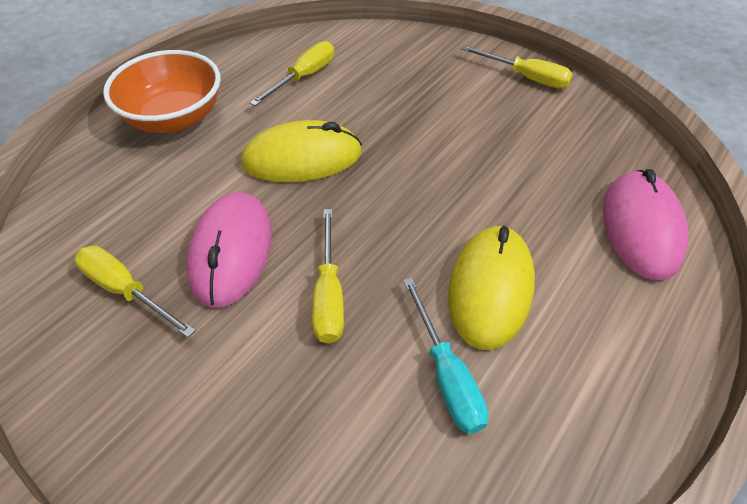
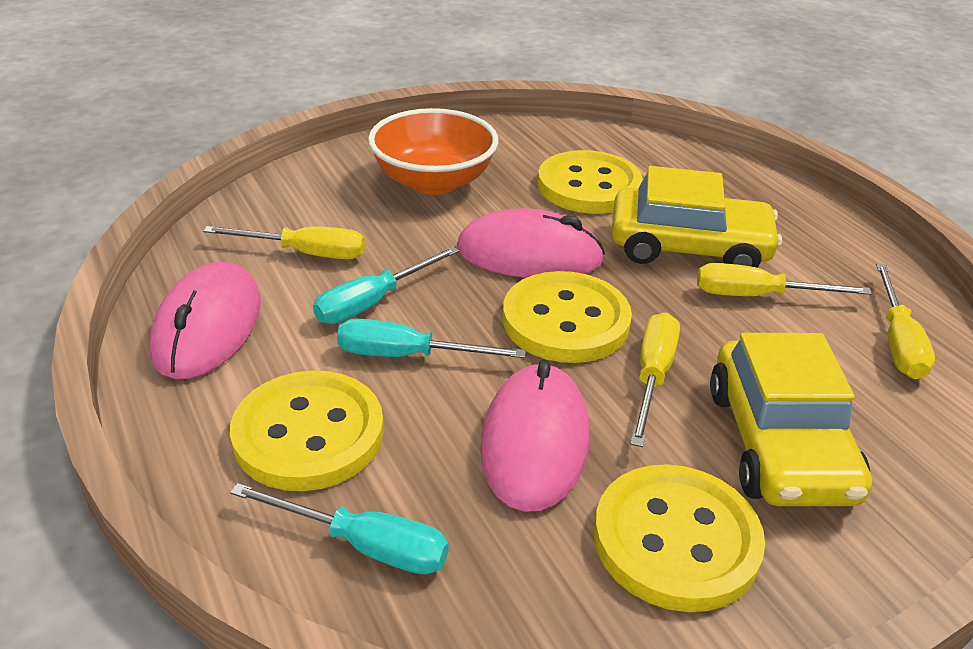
pink mouse: [186,192,272,308] [603,169,688,281] = 2 -> [150,262,261,379] [457,208,605,278] [480,359,589,512] = 3
turquoise screwdriver: [403,278,488,434] = 1 -> [230,483,449,575] [313,246,459,324] [337,319,526,358] = 3
yellow button: none = 0 -> [230,371,384,491] [503,271,632,363] [538,150,643,214] [594,464,765,612] = 4
yellow car: none = 0 -> [611,166,782,268] [710,333,872,506] = 2
yellow mouse: [241,120,362,183] [448,225,535,350] = 2 -> none = 0

